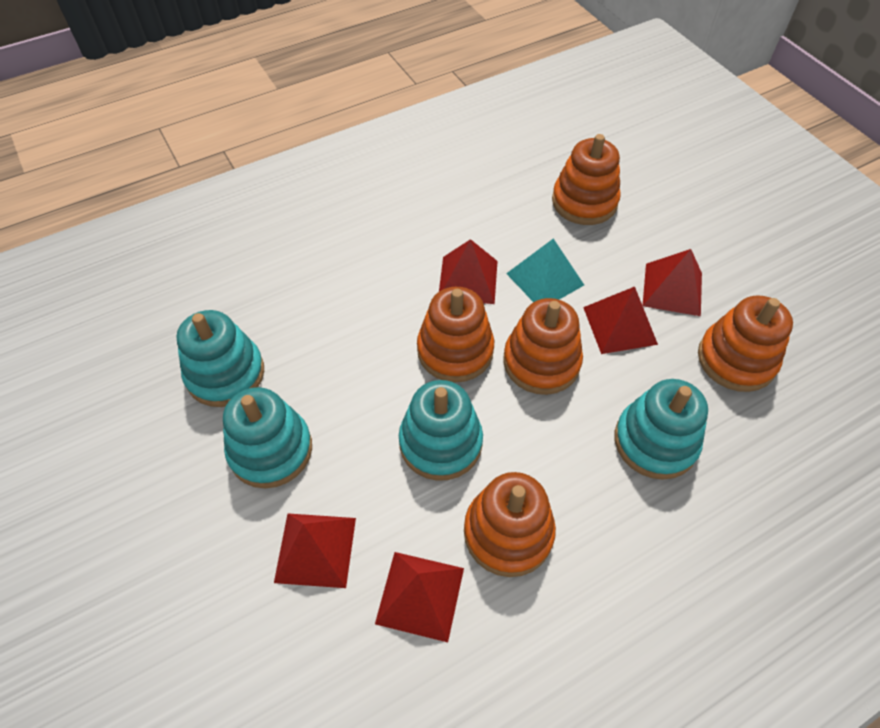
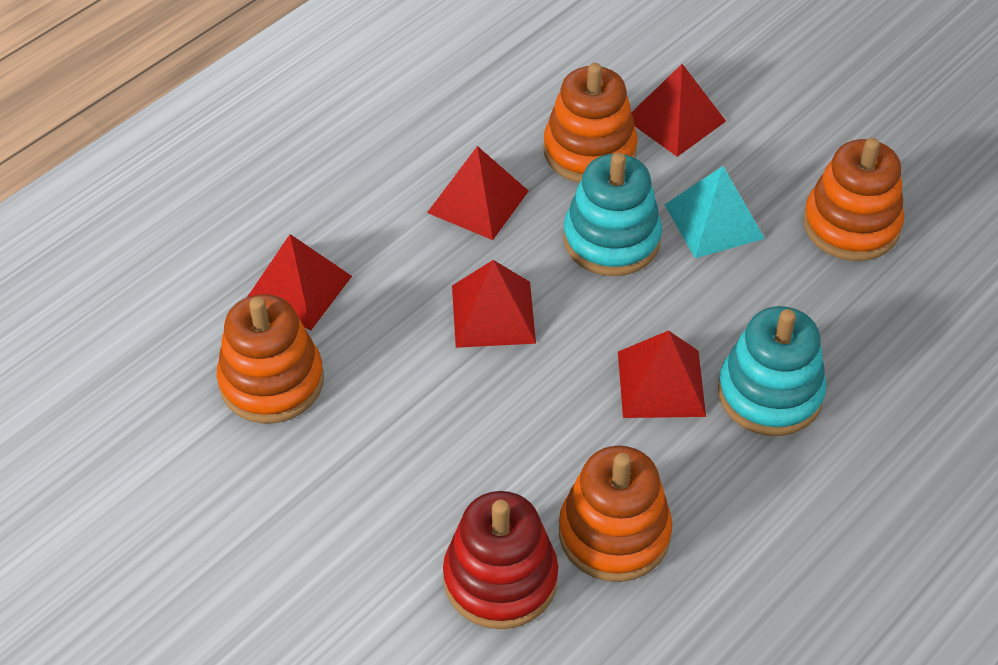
orange stacking toy: [417,287,494,382] [464,472,556,577] [503,298,583,395] [552,134,621,225] [698,295,793,392] = 5 -> [217,294,324,424] [543,63,638,183] [559,446,672,582] [803,138,904,261] = 4
red stacking toy: none = 0 -> [443,491,558,629] = 1
turquoise stacking toy: [176,310,264,407] [223,387,312,488] [399,380,483,481] [614,379,708,480] = 4 -> [563,153,662,276] [718,306,826,436] = 2

